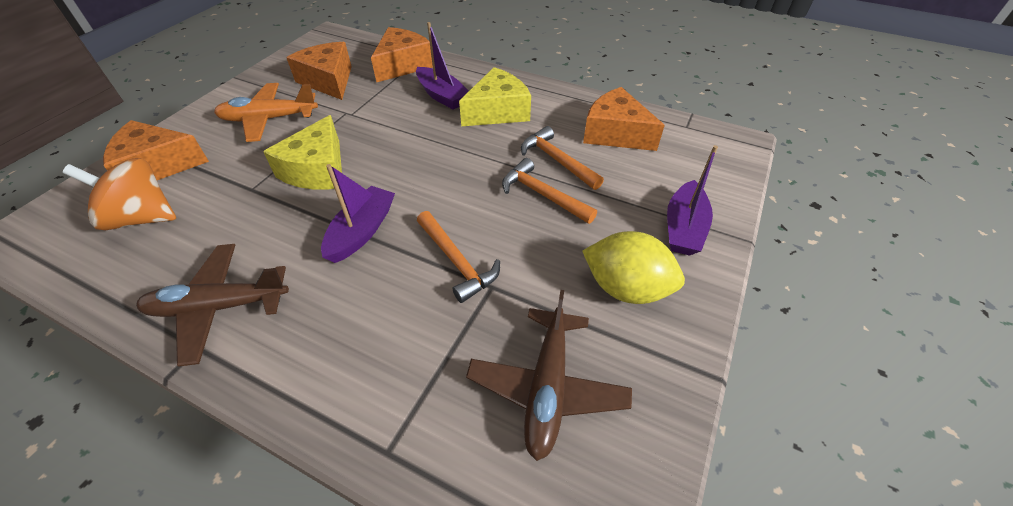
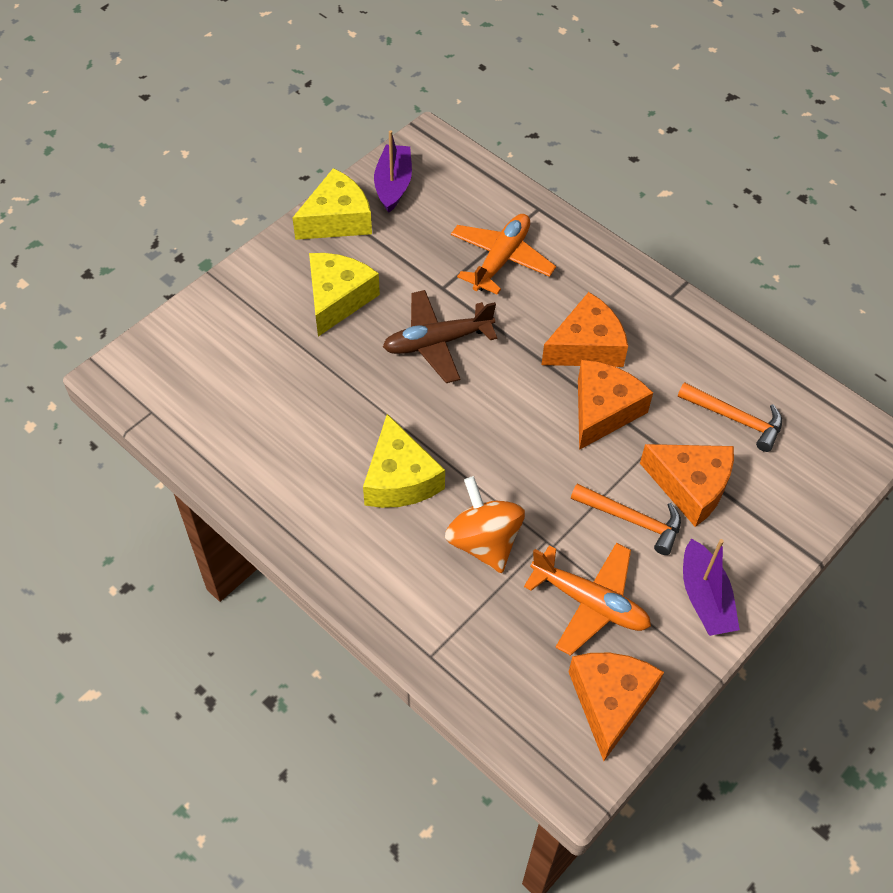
brown plane: [136,244,289,367] [466,290,632,461] = 2 -> [383,290,497,383] = 1
orange hammer: [417,211,500,303] [502,158,597,224] [521,126,604,190] = 3 -> [571,484,681,555] [678,382,782,452] = 2
orange plane: [214,83,318,142] = 1 -> [451,214,556,295] [524,543,651,656] = 2
purple boat: [321,164,395,263] [416,22,469,110] [667,145,718,256] = 3 -> [374,130,412,213] [683,538,740,636] = 2
yellow cheese: [263,115,342,190] [459,67,531,126] = 2 -> [292,168,372,240] [309,253,380,336] [363,414,445,508] = 3
yellow lemon: [582,231,685,304] = 1 -> none = 0

